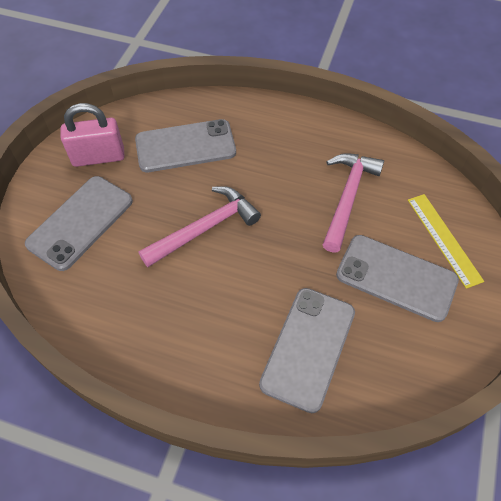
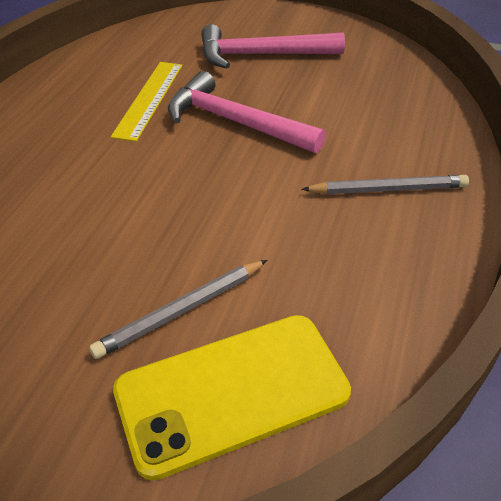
grey pencil: none = 0 -> [89,260,267,359] [301,175,469,194] = 2
grey phone: [25,176,133,271] [135,119,236,172] [259,288,355,413] [336,235,459,322] = 4 -> none = 0
pink padlock: [61,103,125,167] = 1 -> none = 0
yellow phone: none = 0 -> [113,315,351,481] = 1

